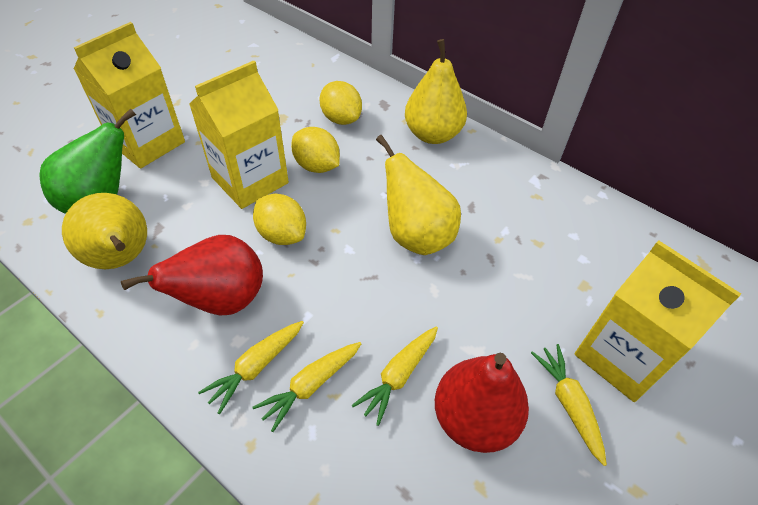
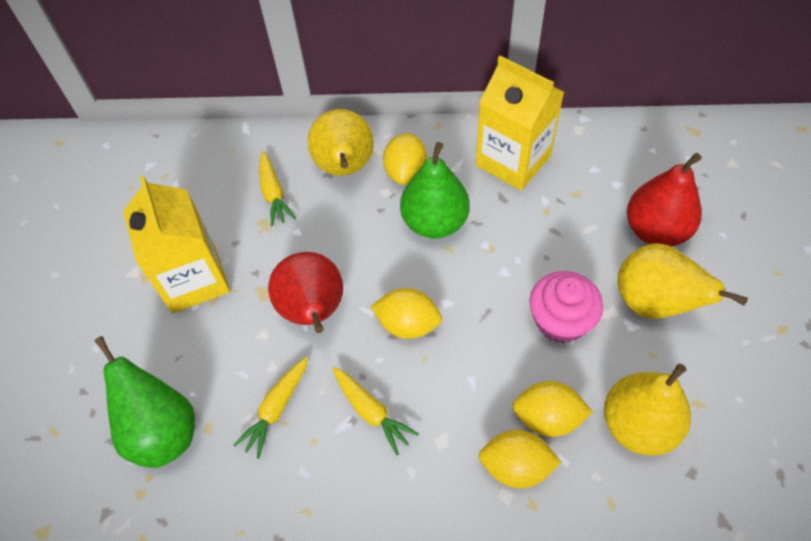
green pear: [39,108,136,214] = 1 -> [94,336,195,468] [400,142,470,239] = 2
pink cupcake: none = 0 -> [530,271,603,343] = 1
yellow carrot: [198,321,304,414] [253,342,361,432] [352,326,438,426] [531,344,607,466] = 4 -> [233,357,308,459] [259,151,296,226] [332,367,419,455] = 3
yellow carton: [74,22,185,169] [189,60,289,209] [575,240,741,402] = 3 -> [123,175,230,313] [476,56,564,191] = 2
yellow lemon: [253,194,306,245] [291,127,340,173] [319,81,362,125] = 3 -> [371,288,442,339] [383,133,427,185] [479,430,562,488] [512,381,592,437] = 4

